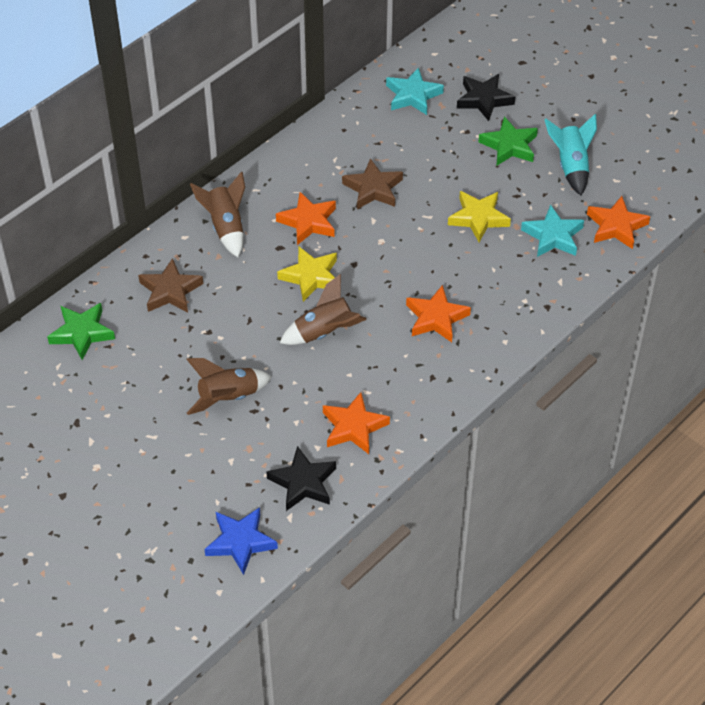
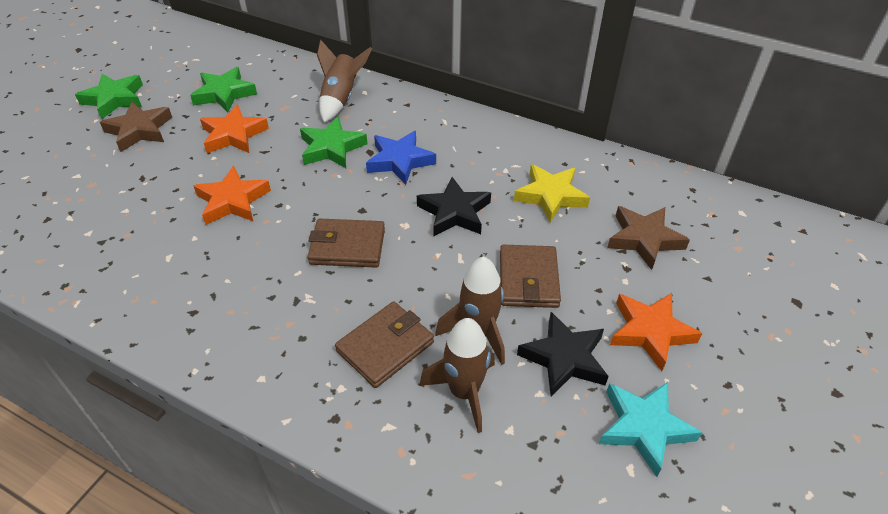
brown wallet: none = 0 -> [308,218,385,268] [335,301,434,388] [500,245,561,308] = 3
green star: [47,303,115,360] [479,117,538,165] = 2 -> [75,74,143,119] [190,67,257,112] [300,117,367,168] = 3
orange star: [276,192,336,245] [323,392,390,454] [406,285,471,342] [587,196,650,249] = 4 -> [194,166,271,225] [200,104,269,153] [610,293,703,371] = 3
turquoise rocket: [544,114,597,195] = 1 -> none = 0
turquoise star: [386,68,444,115] [521,205,584,257] = 2 -> [599,382,702,477] = 1
yellow star: [277,247,337,302] [448,191,511,242] = 2 -> [514,164,590,223] = 1

